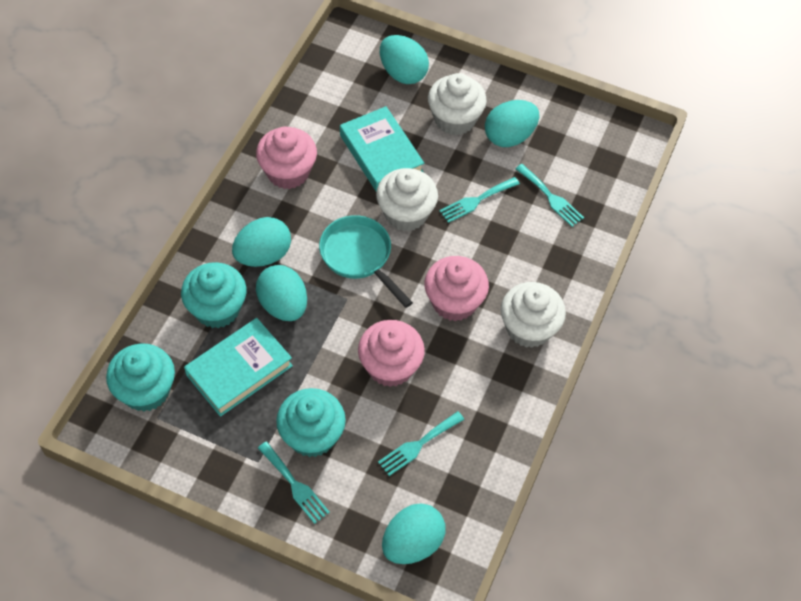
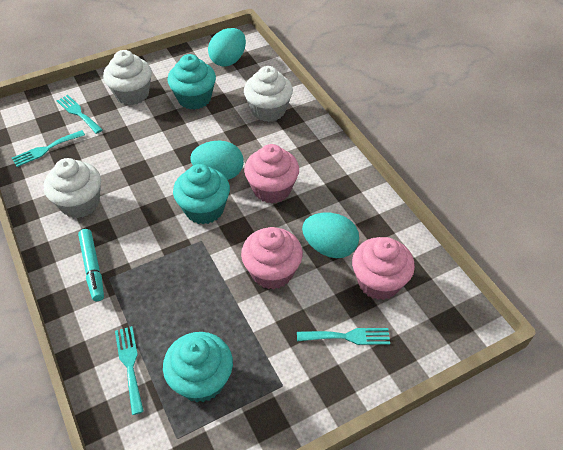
turquoise book: [184,318,293,417] [340,106,424,192] = 2 -> none = 0
turquoise egg: [232,217,291,267] [256,265,307,321] [380,35,429,84] [382,504,446,564] [485,100,539,147] = 5 -> [190,141,244,180] [208,28,246,67] [302,213,359,258] = 3
turquoise marker: none = 0 -> [78,229,104,301] = 1
turquoise pan: [319,215,413,308] = 1 -> none = 0

